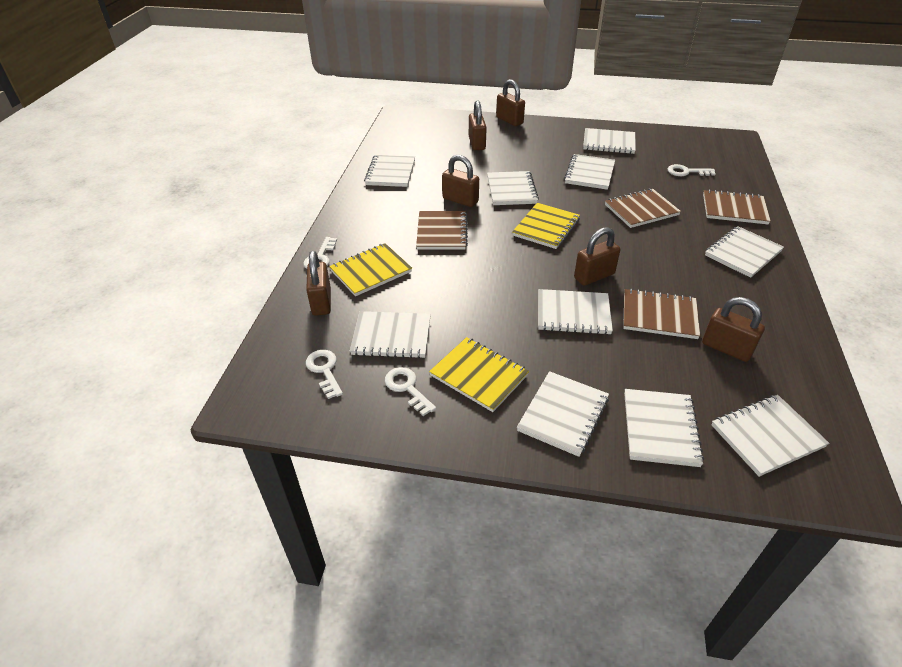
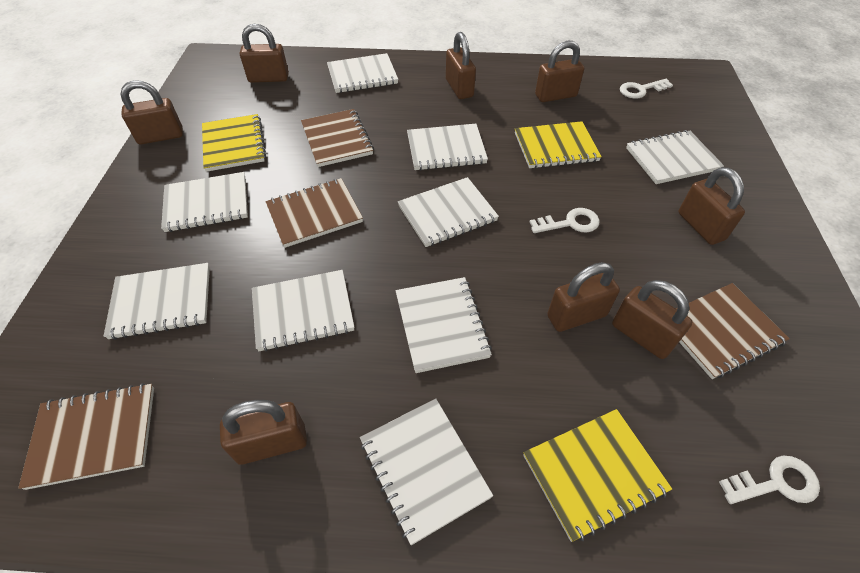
brown padlock: [306,251,331,316] [442,155,479,207] [469,100,487,150] [496,79,525,126] [574,227,620,286] [702,297,765,362] = 6 -> [120,81,183,145] [220,400,307,465] [240,24,289,83] [446,32,476,99] [535,41,584,102] [547,262,620,332] [612,280,692,359] [678,167,745,245] = 8
white key: [304,237,337,269] [306,350,343,399] [385,367,436,416] [668,164,716,176] = 4 -> [530,208,600,233] [620,79,673,99] [719,456,820,504] = 3
white notebook: [350,311,431,358] [364,155,415,187] [487,171,539,205] [517,371,609,457] [538,289,613,335] [564,154,615,190] [583,128,636,154] [624,389,704,467] [705,226,784,278] [712,395,829,477] = 10 -> [104,263,210,340] [161,172,248,232] [252,270,354,352] [327,53,398,93] [360,399,493,545] [396,277,492,373] [398,177,499,247] [407,124,488,170] [626,130,724,184] = 9

